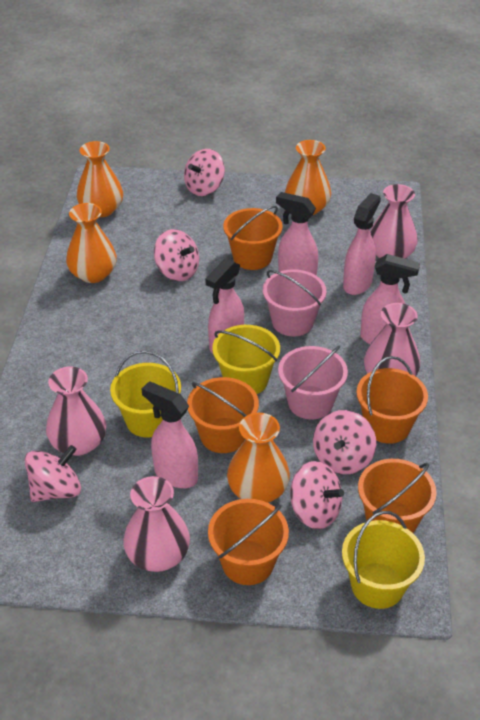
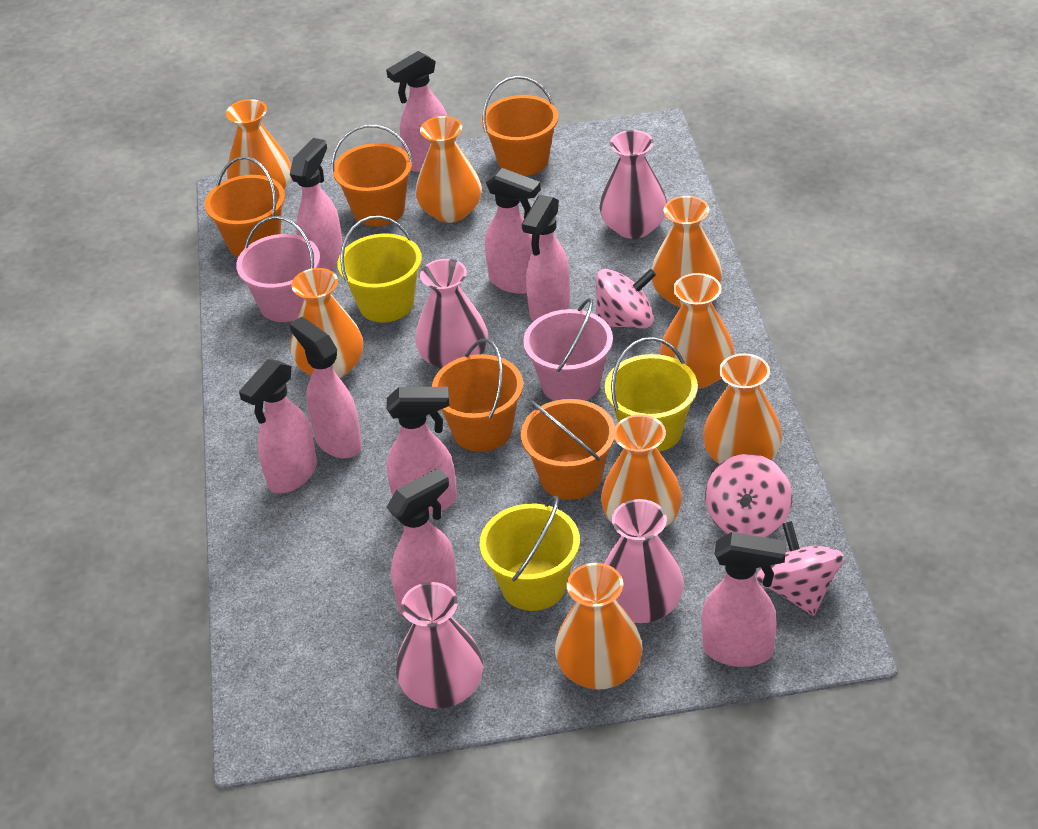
orange vase: [66,203,117,283] [77,141,123,217] [227,413,290,503] [285,140,331,215] = 4 -> [226,99,291,190] [291,268,363,378] [415,116,482,223] [555,563,643,689] [601,415,682,528] [652,196,722,307] [659,273,735,389] [703,353,782,464] = 8
pink spinning top: [25,445,81,502] [154,229,199,281] [184,149,225,196] [290,461,344,529] [313,410,376,474] = 5 -> [595,269,656,328] [706,454,792,537] [756,521,844,616] = 3
pink spray bottle: [141,381,198,488] [205,258,244,354] [276,192,318,276] [343,193,381,295] [360,254,420,344] = 5 -> [239,359,317,493] [289,317,362,458] [290,138,343,270] [386,51,447,172] [386,387,457,514] [387,468,457,616] [485,168,541,294] [522,195,570,322] [702,532,786,667] = 9

